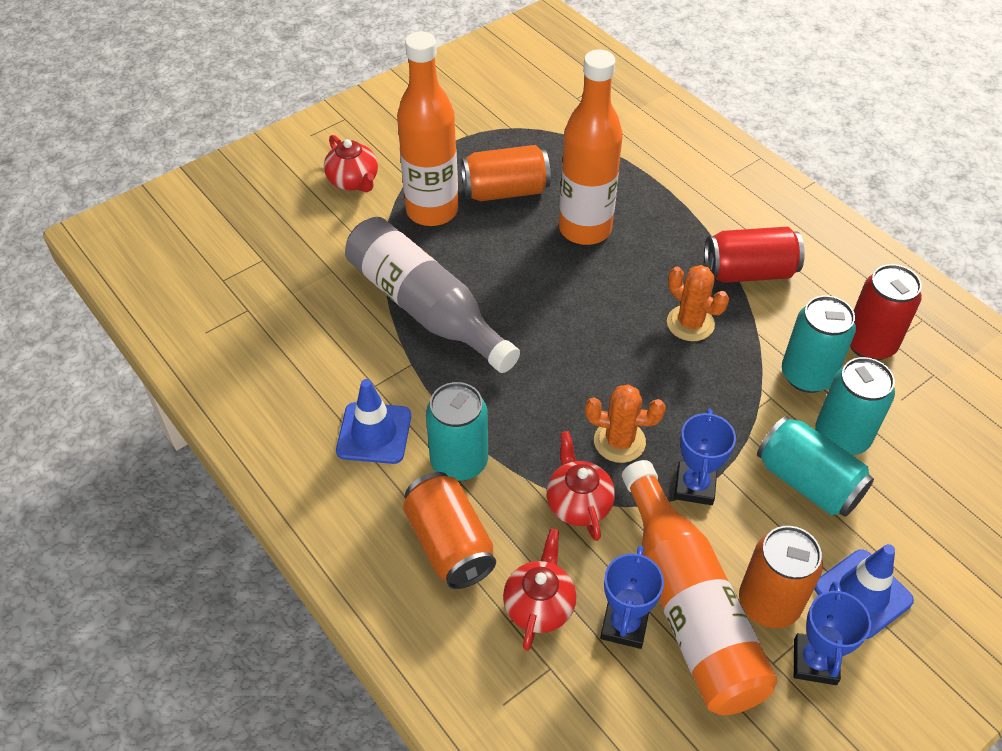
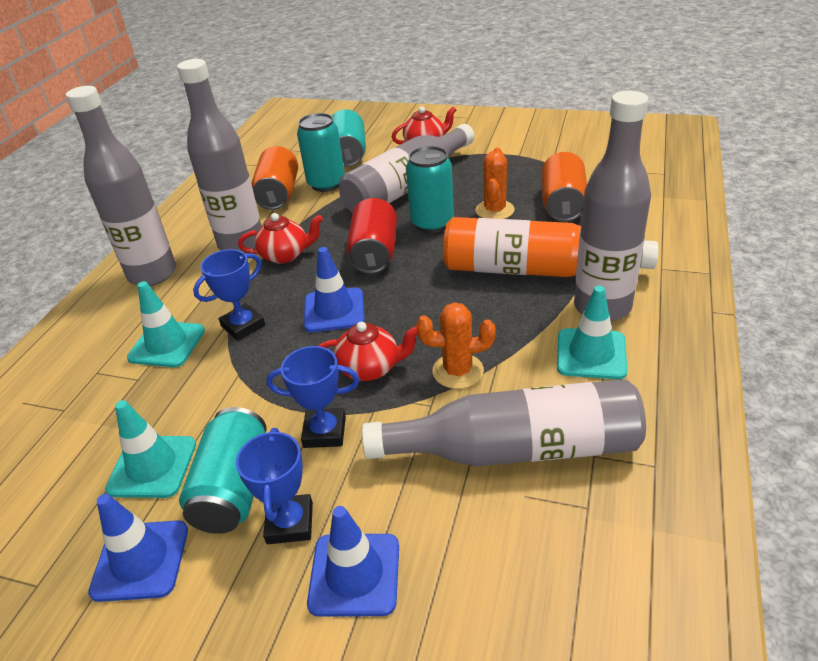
blue traffic cone: [336,379,411,464] [814,544,914,639] = 2 -> [88,494,188,602] [304,247,365,332] [307,506,399,617] = 3
grey bottle: [345,217,520,373] = 1 -> [66,86,176,286] [177,59,262,254] [339,124,474,213] [362,379,646,466] [574,91,651,321] = 5
orange bottle: [397,31,458,226] [559,50,623,245] [622,460,777,715] = 3 -> [443,217,659,277] = 1
orange can: [403,472,496,589] [461,145,551,201] [739,526,823,628] = 3 -> [251,146,298,210] [542,152,587,222] = 2
red can: [704,227,805,283] [850,264,922,360] = 2 -> [346,198,397,274] = 1
turquoise traffic cone: none = 0 -> [105,400,196,498] [127,281,205,367] [557,286,627,379] = 3

